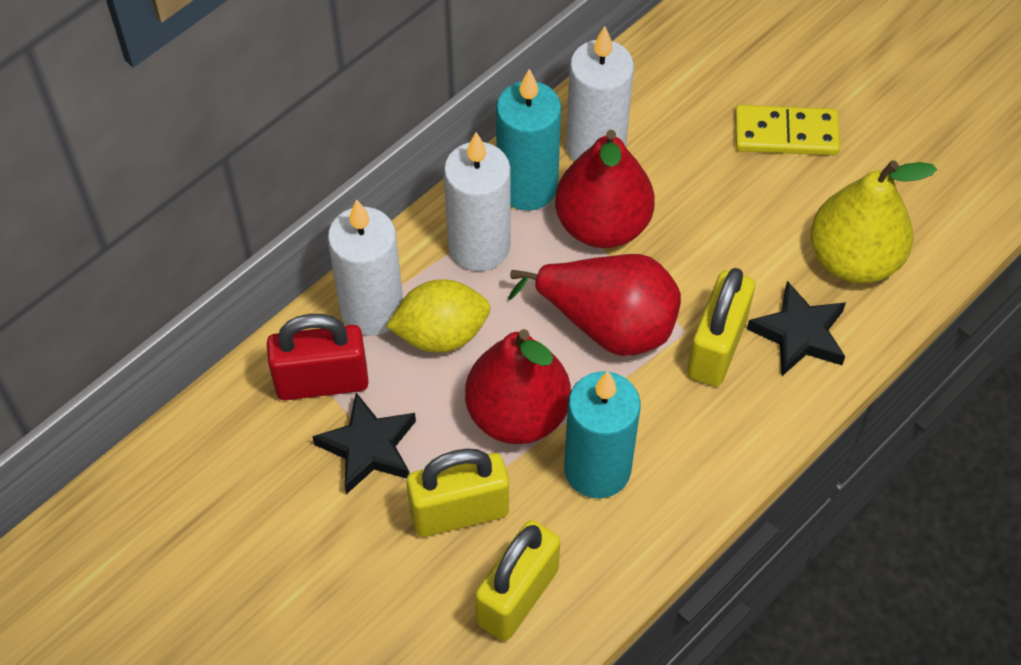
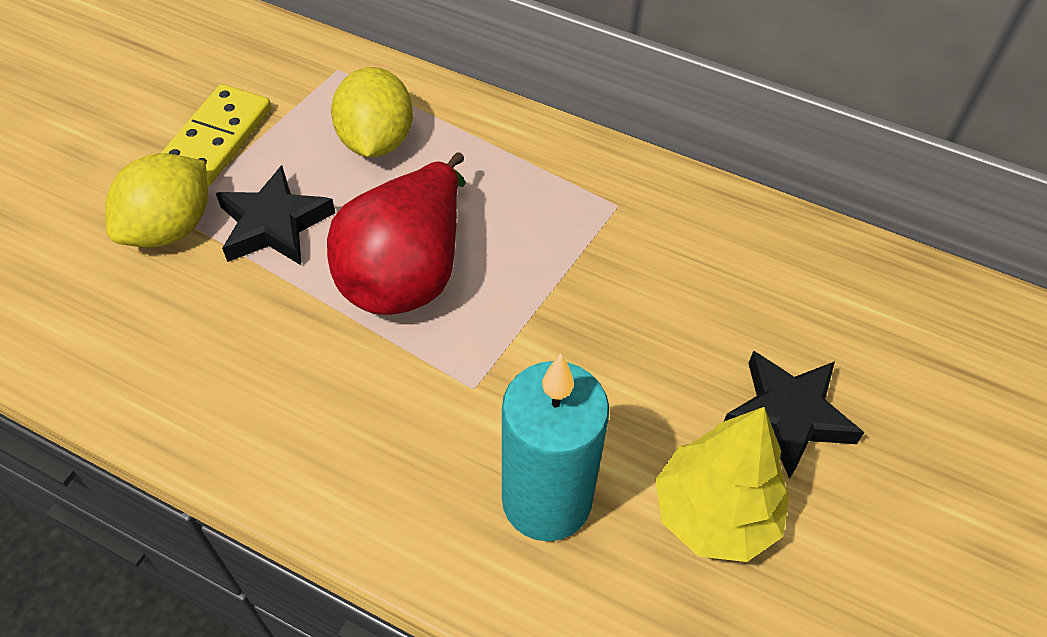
red padlock: [267,314,369,400] = 1 -> none = 0
red pear: [465,329,571,444] [508,254,681,356] [555,130,655,248] = 3 -> [327,152,466,315] = 1
turquoise candle: [496,69,561,211] [564,371,640,498] = 2 -> [502,354,609,541] = 1
white candle: [328,200,403,336] [444,132,511,271] [566,26,634,161] = 3 -> none = 0
yellow lemon: [386,279,491,353] = 1 -> [105,153,208,247] [331,67,413,157] = 2
yellow padlock: [406,449,509,537] [475,520,560,641] [687,268,755,387] = 3 -> none = 0
yellow pear: [811,160,937,283] = 1 -> none = 0
yellow tree: none = 0 -> [655,407,789,562] = 1

